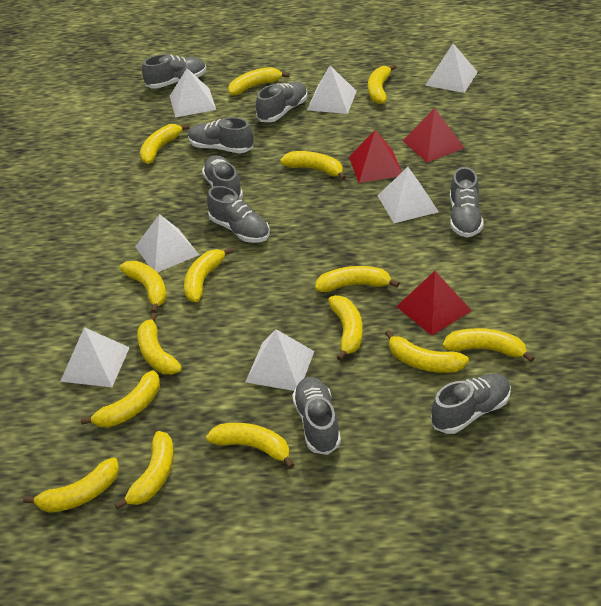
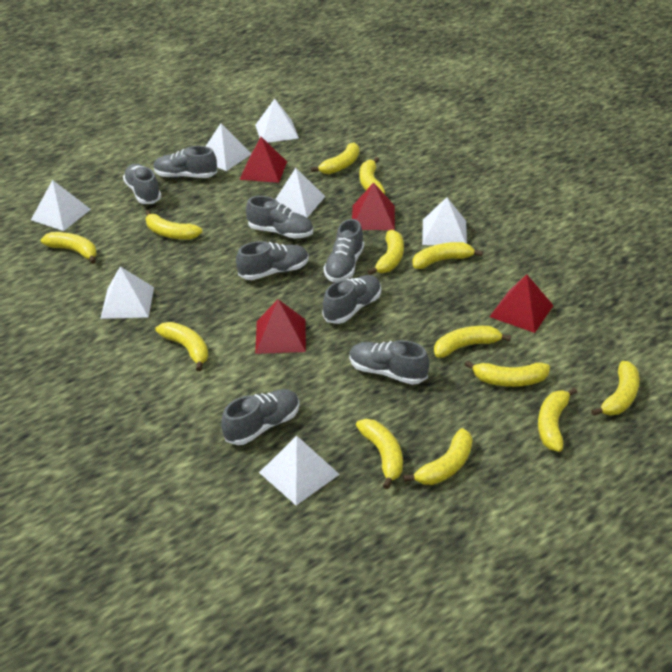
red pyramid: [349,130,402,183] [396,271,472,336] [403,108,465,163] = 3 -> [240,137,287,183] [255,299,306,354] [352,182,395,230] [489,274,554,333] = 4
yellow banana: [23,458,119,513] [81,370,160,427] [115,431,174,510] [119,261,167,313] [137,313,182,375] [140,124,190,164] [184,247,233,302] [206,423,294,469] [228,67,290,95] [280,151,346,180] [315,266,400,292] [328,295,363,361] [368,64,396,104] [385,330,469,373] [443,328,535,362] = 15 -> [41,232,97,264] [145,210,202,240] [155,322,208,371] [311,143,359,174] [356,419,403,489] [360,157,385,194] [368,230,404,275] [403,428,473,485] [412,242,483,269] [434,326,511,358] [465,360,550,387] [538,388,577,452] [591,361,640,416] = 13

